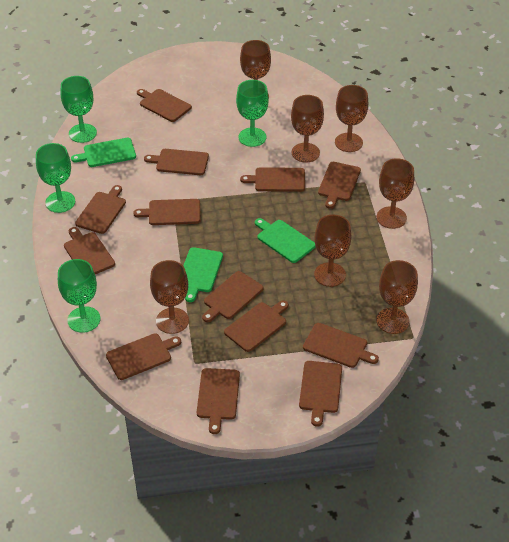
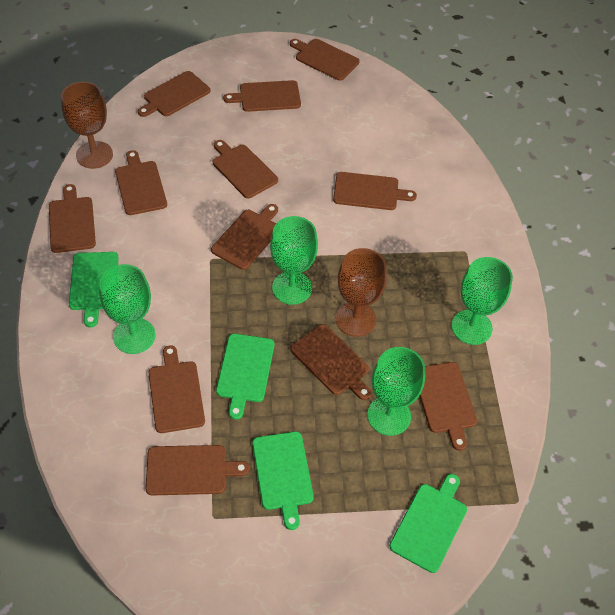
brown cutting board: [64,227,115,274] [75,185,126,234] [106,333,181,380] [133,199,201,225] [137,89,192,122] [144,149,209,175] [197,368,240,434] [202,271,264,322] [224,300,289,352] [240,167,305,192] [299,361,342,426] [303,323,379,368] [318,162,361,209] = 13 -> [49,184,96,253] [115,150,167,215] [138,71,211,117] [145,445,249,495] [148,345,205,433] [211,204,278,270] [213,140,278,198] [223,80,301,112] [290,39,360,81] [291,324,372,400] [333,172,417,210] [420,362,477,451] = 12
brown goblet: [150,260,189,334] [240,40,271,97] [291,95,324,163] [314,215,351,287] [335,85,368,152] [376,260,418,334] [377,158,414,229] = 7 -> [61,81,113,169] [336,248,387,337] = 2
green cutting board: [71,138,136,167] [183,247,223,302] [255,218,316,263] = 3 -> [69,252,119,327] [216,334,275,420] [252,431,314,530] [389,474,467,573] = 4

